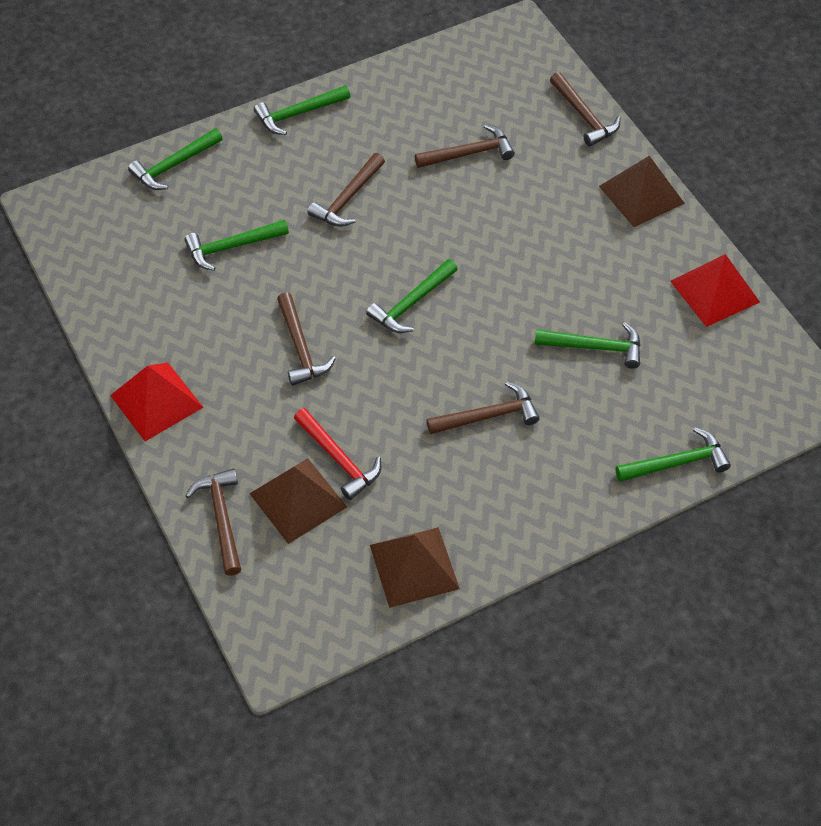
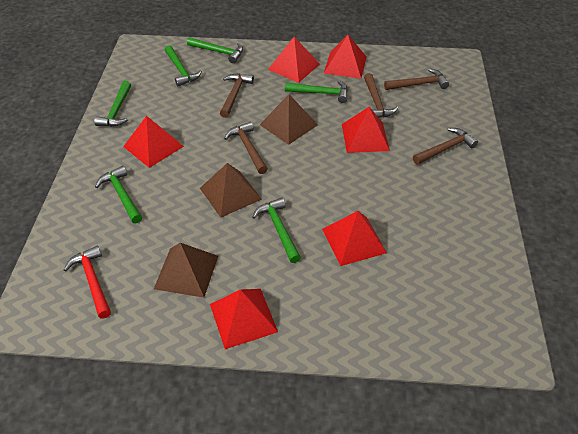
brown hammer: [186,468,241,576] [277,292,336,386] [308,153,385,227] [415,124,515,168] [427,382,540,434] [550,72,620,146] = 6 -> [220,73,254,118] [224,122,268,174] [364,73,398,118] [384,68,449,90] [413,128,478,165] = 5
red pyramid: [110,363,203,441] [670,254,760,327] = 2 -> [123,116,184,168] [210,289,278,349] [268,37,320,83] [322,211,387,266] [324,35,366,79] [342,107,390,153] = 6

